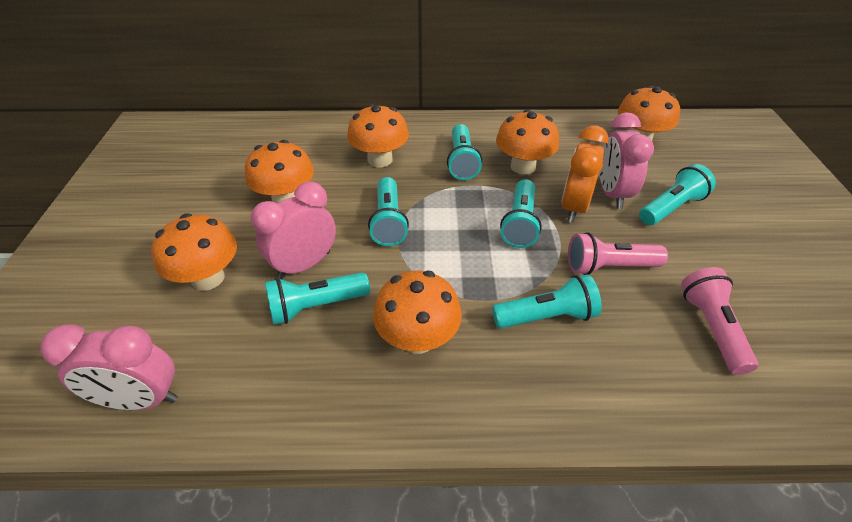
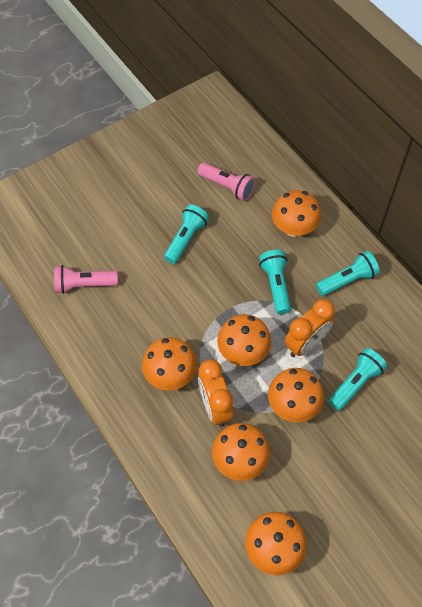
orange clock: [561,126,609,223] = 1 -> [198,360,233,427] [285,299,335,357] = 2
pink clock: [40,324,178,410] [251,182,336,279] [600,112,654,209] = 3 -> none = 0
turquoise flashlight: [265,272,370,325] [368,177,409,246] [447,124,482,180] [492,274,602,328] [500,179,542,248] [639,164,716,225] = 6 -> [164,204,209,264] [259,250,291,314] [316,251,380,296] [329,348,387,411] = 4

